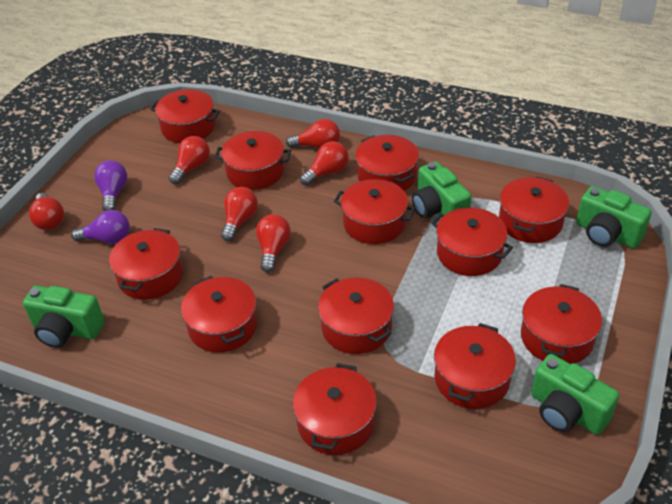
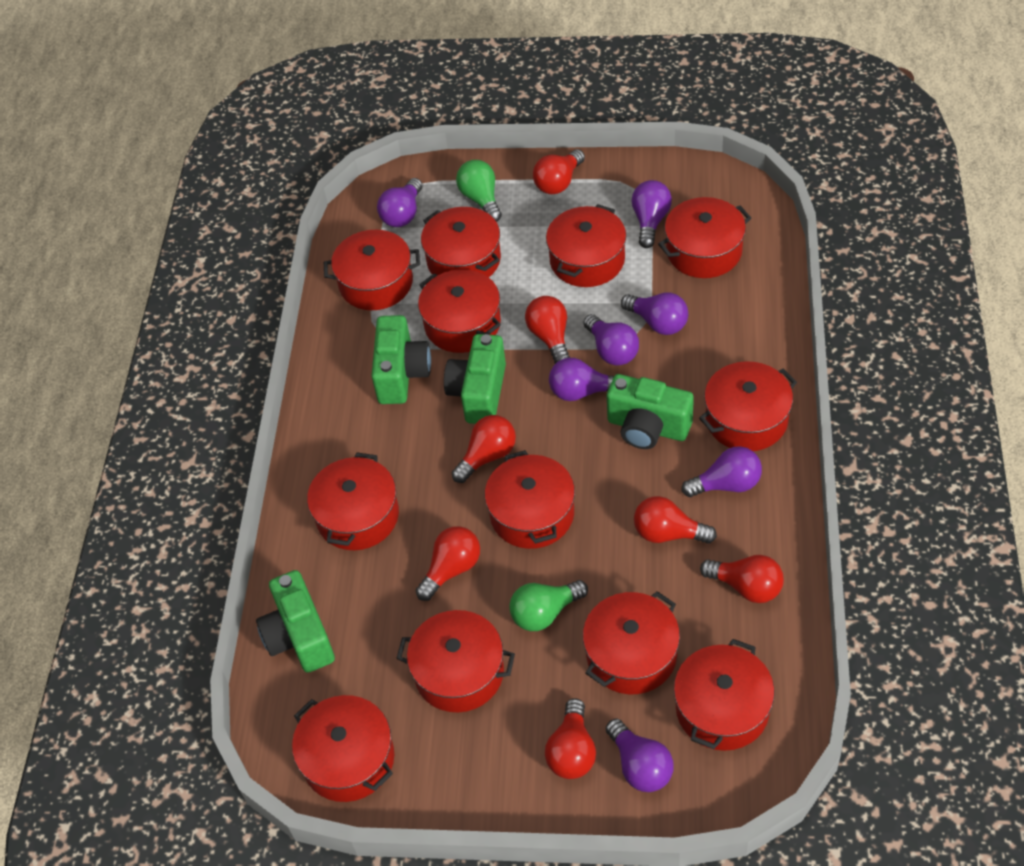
green light bulb: none = 0 -> [456,160,502,222] [509,580,588,631] = 2
purple light bulb: [71,210,130,244] [94,160,127,211] = 2 -> [377,178,423,227] [549,358,614,401] [583,314,639,365] [606,719,674,792] [621,292,688,335] [632,180,672,248] [682,446,762,497] = 7
red light bulb: [29,193,64,230] [169,136,210,184] [221,187,258,241] [256,214,291,273] [286,119,340,149] [300,141,349,186] = 6 -> [415,526,480,601] [451,415,516,483] [525,296,570,364] [533,149,585,194] [545,698,596,779] [634,496,717,544] [700,555,784,603] = 7

